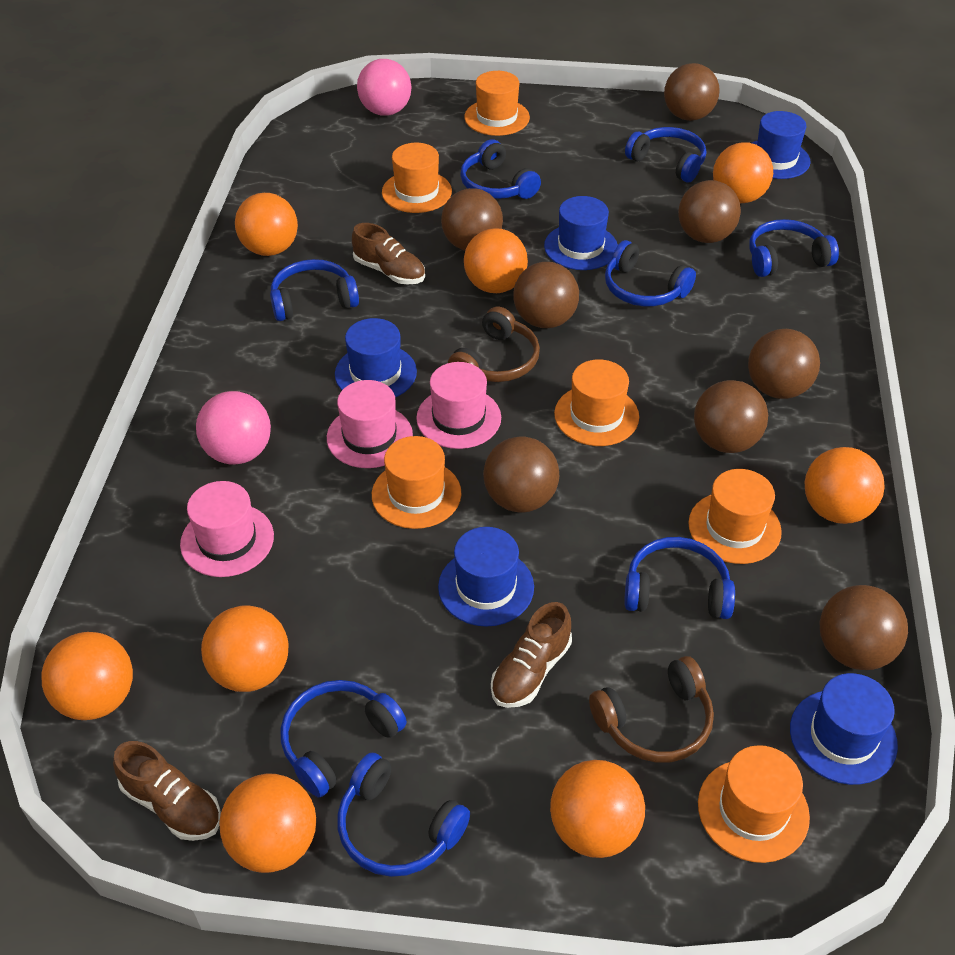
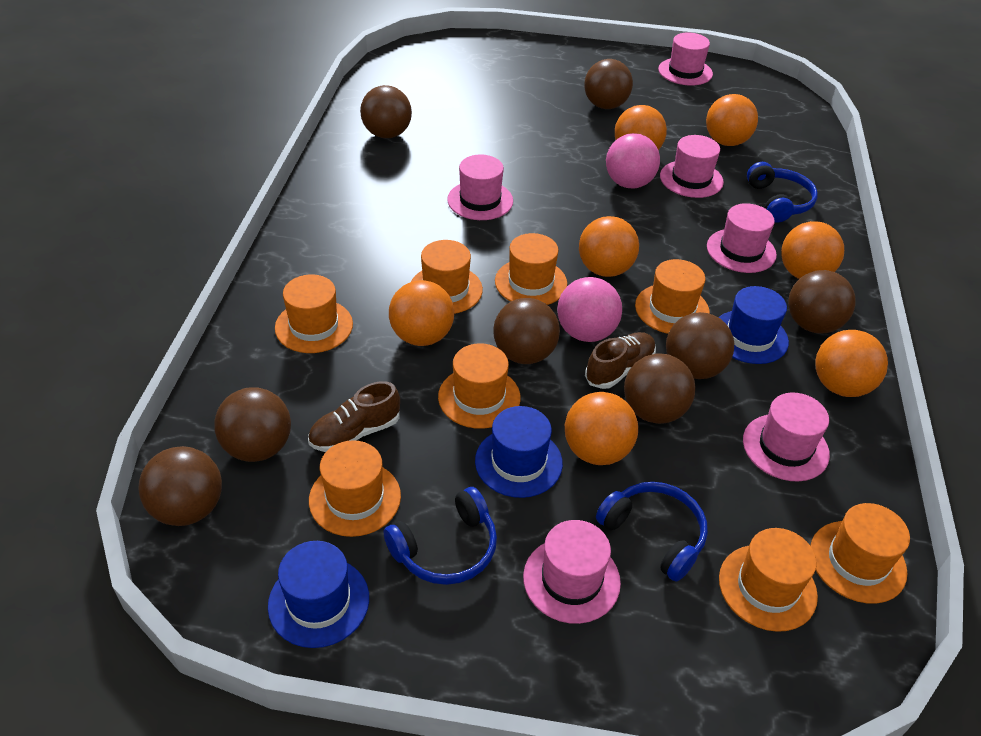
blue hat: [335,318,417,397] [438,527,534,627] [544,196,618,270] [752,111,811,179] [790,673,898,785] = 5 -> [268,541,369,648] [475,406,563,498] [718,286,789,364] = 3
blue headphones: [270,259,359,321] [281,680,407,797] [337,753,470,877] [460,139,541,199] [605,240,696,306] [624,537,735,619] [625,127,706,183] [749,219,839,277] = 8 -> [384,487,497,585] [596,482,708,582] [747,162,818,223] = 3
brown headphones: [448,307,540,382] [589,656,714,763] = 2 -> none = 0
brown shoe: [113,741,221,841] [352,223,425,285] [491,602,572,708] = 3 -> [308,381,400,452] [585,332,656,389] = 2
orange ball: [41,632,133,720] [201,605,289,692] [219,774,316,873] [235,193,298,256] [464,228,528,293] [550,760,645,858] [713,142,773,203] [805,447,884,524] = 8 -> [389,280,454,346] [565,392,638,465] [579,216,639,277] [615,105,667,150] [706,94,758,146] [781,221,844,279] [815,330,888,397] = 7
orange hat: [372,436,461,529] [382,143,452,213] [464,71,530,136] [554,359,639,446] [688,469,782,564] [698,745,810,863] = 6 -> [275,275,353,353] [309,440,401,537] [411,240,483,314] [438,343,521,429] [495,233,567,305] [635,259,710,334] [719,528,818,632] [810,503,910,604] = 8
pink hat: [180,481,274,577] [327,380,413,468] [416,362,501,449] = 3 -> [447,154,513,220] [523,520,621,624] [658,33,713,86] [660,135,724,198] [707,203,777,273] [743,392,830,481] = 6

